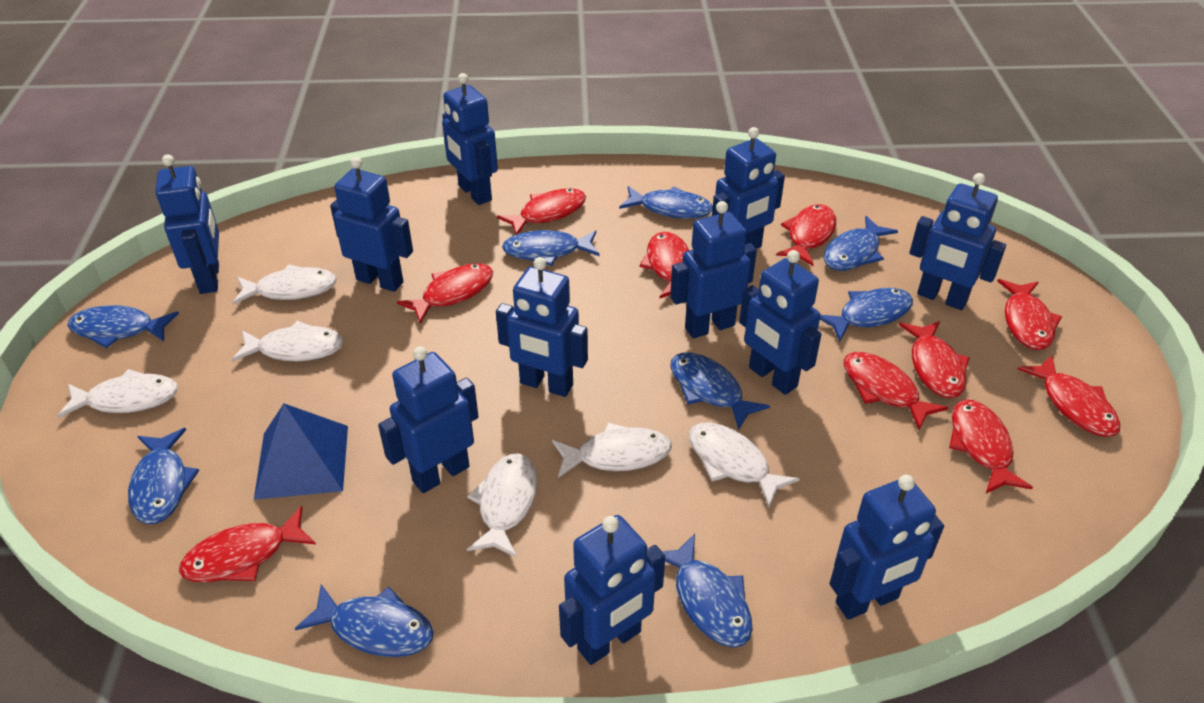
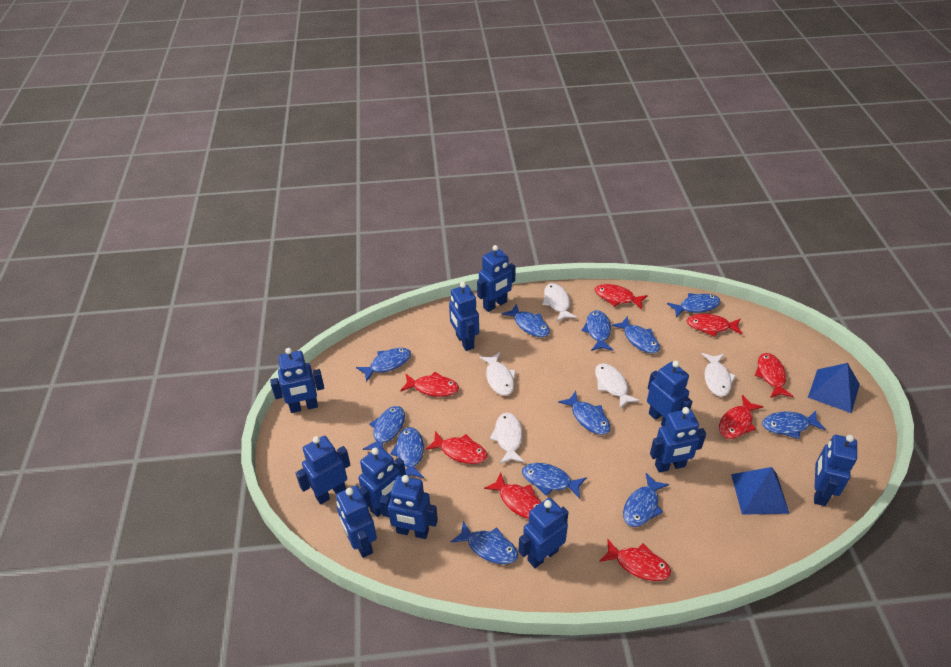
blue fish: [67,305,179,348] [128,428,199,524] [295,584,434,657] [502,230,600,266] [619,186,713,219] [662,534,753,648] [670,352,770,430] [820,288,913,342] [824,216,898,271] = 9 -> [356,348,411,382] [363,406,405,450] [390,427,424,478] [451,521,518,564] [502,303,550,337] [522,463,587,499] [558,391,610,435] [582,310,613,351] [611,316,660,353] [623,473,669,527] [667,293,721,318] [762,411,826,439] = 12
blue pyramid: [254,403,348,500] = 1 -> [731,467,790,515] [808,363,860,413] = 2
red fish: [179,506,316,582] [397,263,493,324] [497,188,586,235] [639,232,689,299] [776,204,836,266] [844,352,949,430] [899,321,970,398] [949,399,1033,493] [997,279,1062,350] [1017,355,1120,437] = 10 -> [400,372,459,397] [425,431,488,464] [484,472,541,519] [595,284,648,309] [599,539,671,581] [687,314,742,337] [719,395,764,439] [755,353,794,398] = 8
white fish: [57,369,178,418] [232,321,344,362] [233,264,337,305] [467,453,538,558] [552,423,672,478] [689,422,799,507] = 6 -> [479,352,516,396] [490,413,524,464] [542,283,577,322] [595,363,640,408] [702,353,736,397] = 5

